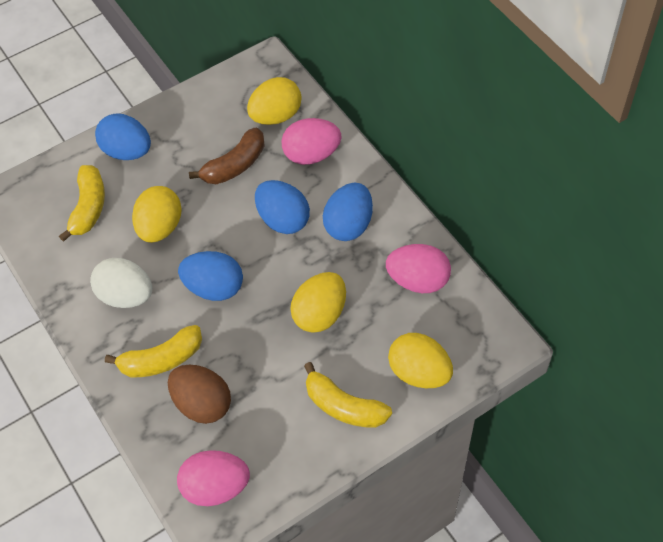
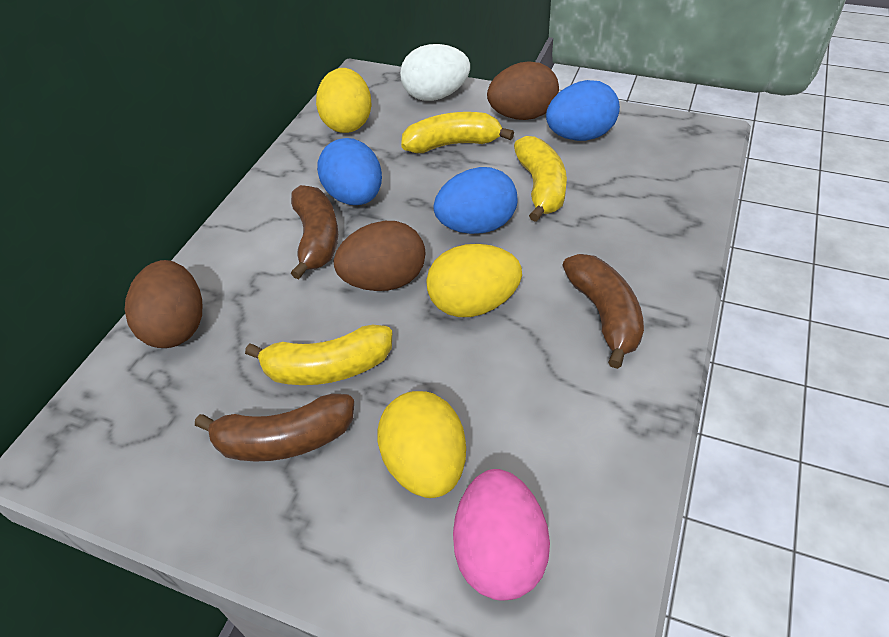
blue egg: [95,113,151,160] [178,251,243,301] [255,180,310,234] [323,183,373,241] = 4 -> [317,138,382,205] [433,167,517,234] [546,80,620,141] = 3
brown banana: [189,128,265,184] = 1 -> [195,394,354,462] [291,185,338,279] [562,254,644,369] = 3
brown egg: [168,365,231,424] = 1 -> [125,260,202,348] [334,221,425,291] [487,61,559,120] = 3
pink egg: [177,450,250,506] [281,118,341,165] [386,244,451,293] = 3 -> [453,469,550,600] = 1
yellow egg: [132,186,182,243] [247,77,302,125] [290,272,346,333] [388,333,453,388] = 4 -> [316,68,371,133] [377,391,466,498] [426,244,522,317] = 3

